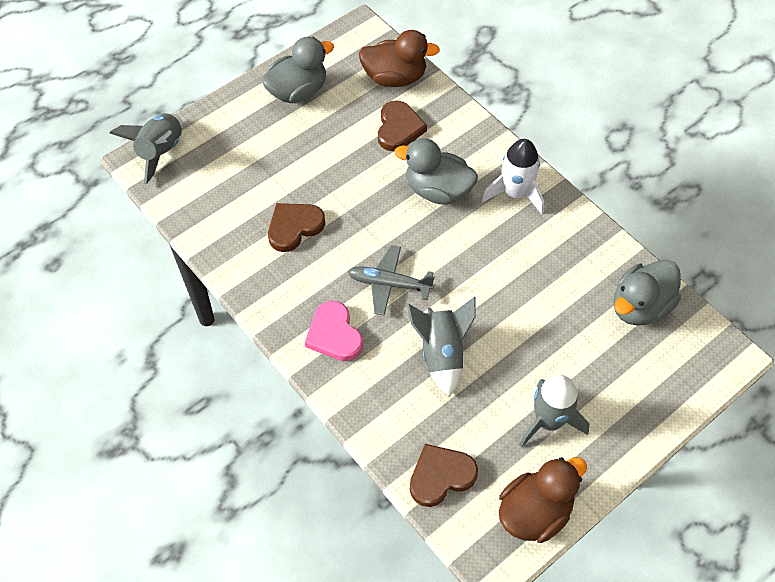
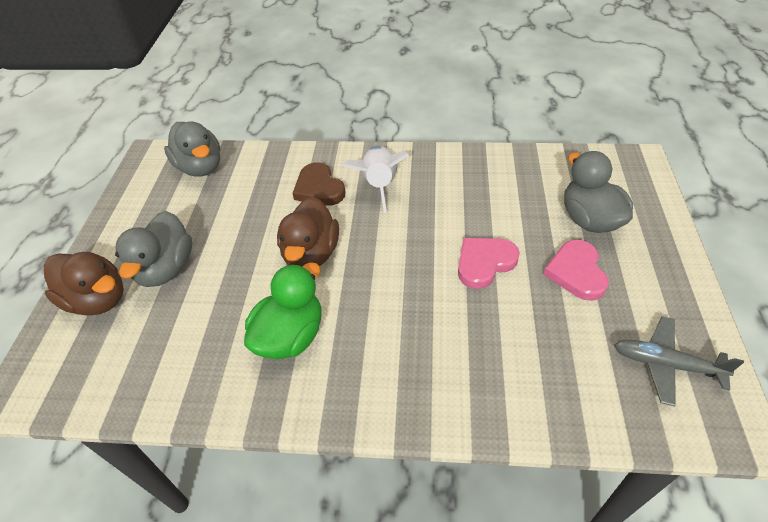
brown heart: [268,203,325,252] [378,100,427,151] [410,444,478,507] = 3 -> [293,162,346,206] = 1
green duck: none = 0 -> [244,262,321,359] = 1
grey rocket: [110,113,182,184] [407,297,476,397] [519,375,590,447] = 3 -> none = 0
pink heart: [305,301,363,361] = 1 -> [458,238,520,289] [543,240,609,301] = 2

